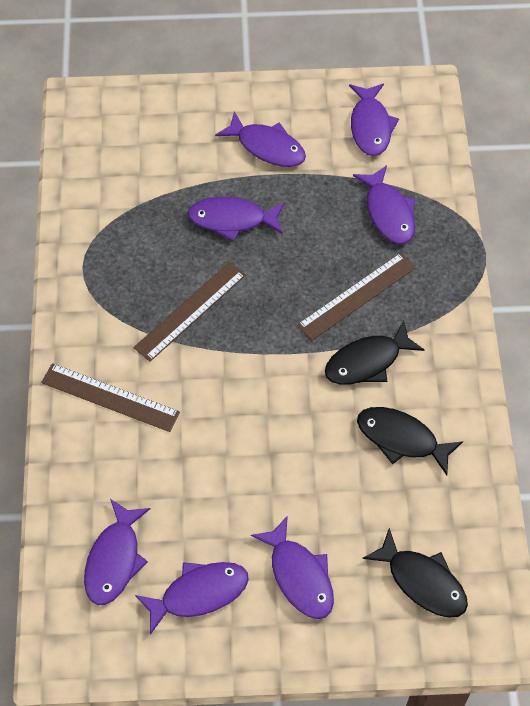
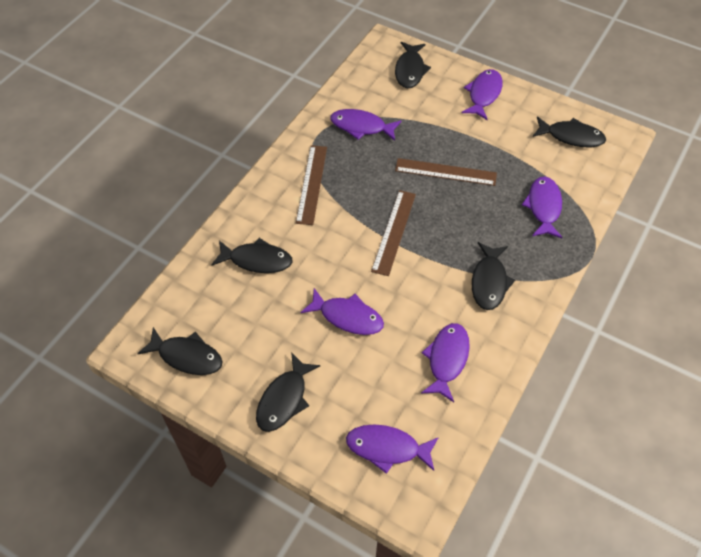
black fish: [325,320,425,385] [357,407,463,475] [362,528,468,618] = 3 -> [137,327,223,375] [211,238,293,273] [256,352,321,432] [395,42,431,88] [472,242,515,310] [533,116,606,147] = 6
purple fish: [84,499,150,605] [135,562,249,635] [187,197,285,241] [215,111,306,167] [251,515,334,619] [349,83,399,156] [353,165,415,244] = 7 -> [301,288,384,335] [330,109,402,141] [346,424,439,474] [421,323,470,402] [462,69,503,120] [522,176,563,238] = 6

